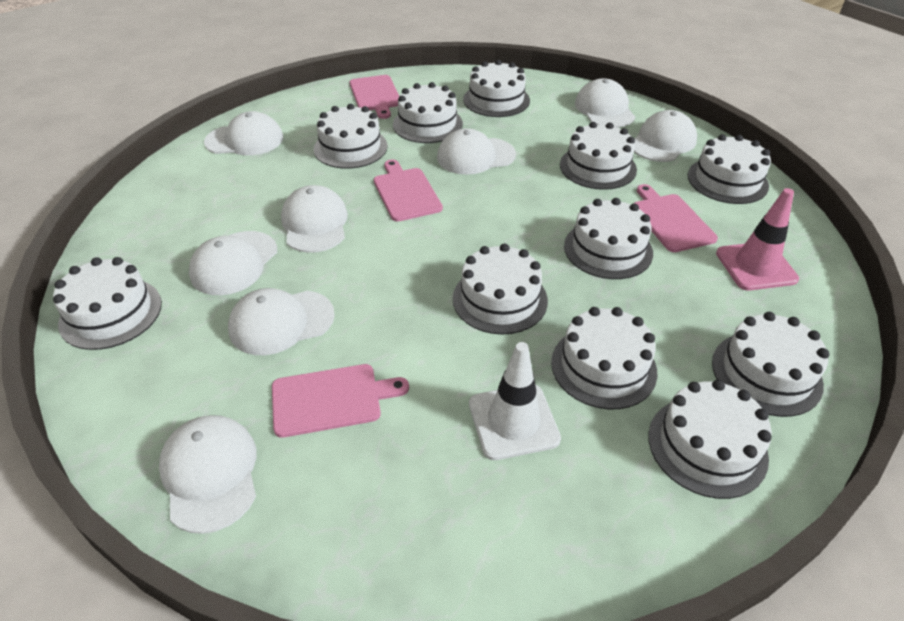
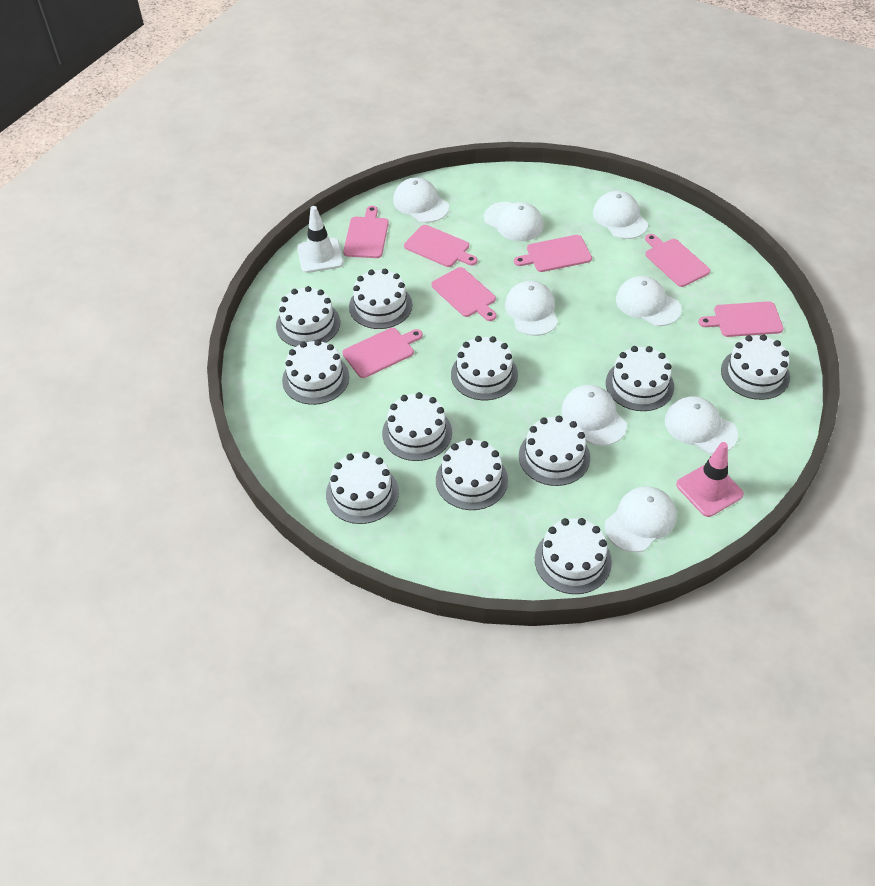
pink cutting board: [272,364,409,438] [350,75,399,119] [374,159,443,222] [633,184,718,252] = 4 -> [342,328,423,378] [343,206,389,258] [404,225,477,267] [431,267,496,321] [514,235,592,272] [645,234,710,287] [699,301,784,337] = 7

